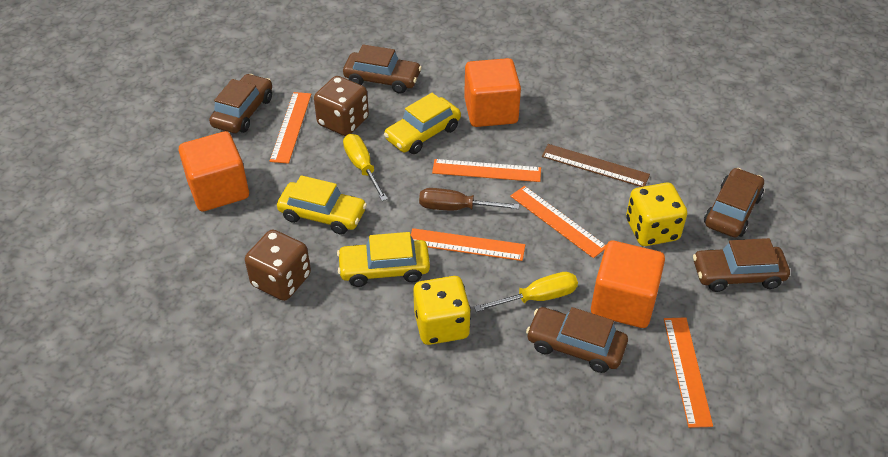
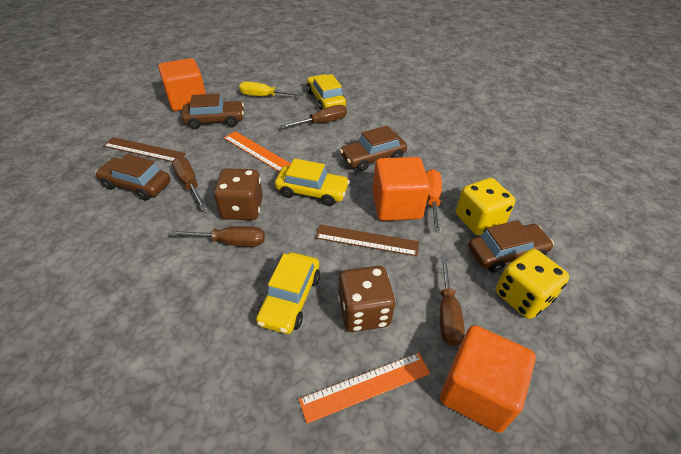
brown car: [209,74,272,133] [343,44,422,93] [526,307,628,373] [693,238,790,292] [704,168,764,237] = 5 -> [95,154,170,200] [181,94,244,129] [340,126,407,171] [468,220,554,273] = 4
brown ruler: [542,144,650,187] = 1 -> [103,137,186,162] [315,224,419,256] = 2
brown screwdriver: [419,188,519,210] = 1 -> [170,226,265,247] [172,157,207,210] [281,105,347,128] [440,255,465,346] = 4
orange ruler: [270,92,311,164] [411,228,525,261] [432,159,541,182] [510,186,606,258] [664,318,713,428] = 5 -> [224,131,291,172] [299,353,430,424] = 2
orange screwdriver: none = 0 -> [426,169,442,232] = 1
yellow screwdriver: [343,134,388,201] [474,272,578,312] = 2 -> [239,81,304,96] = 1

